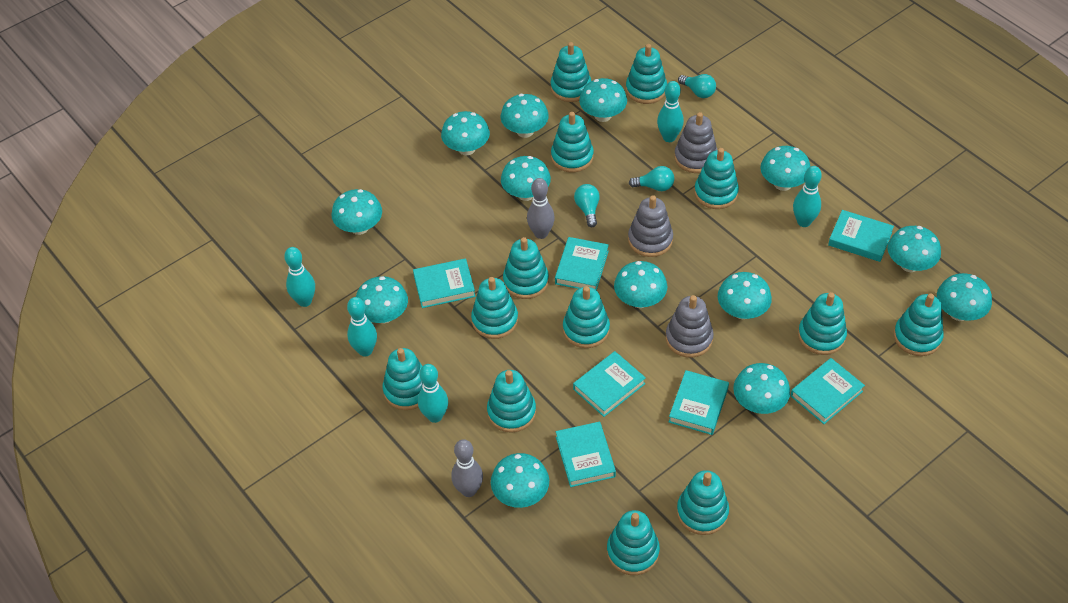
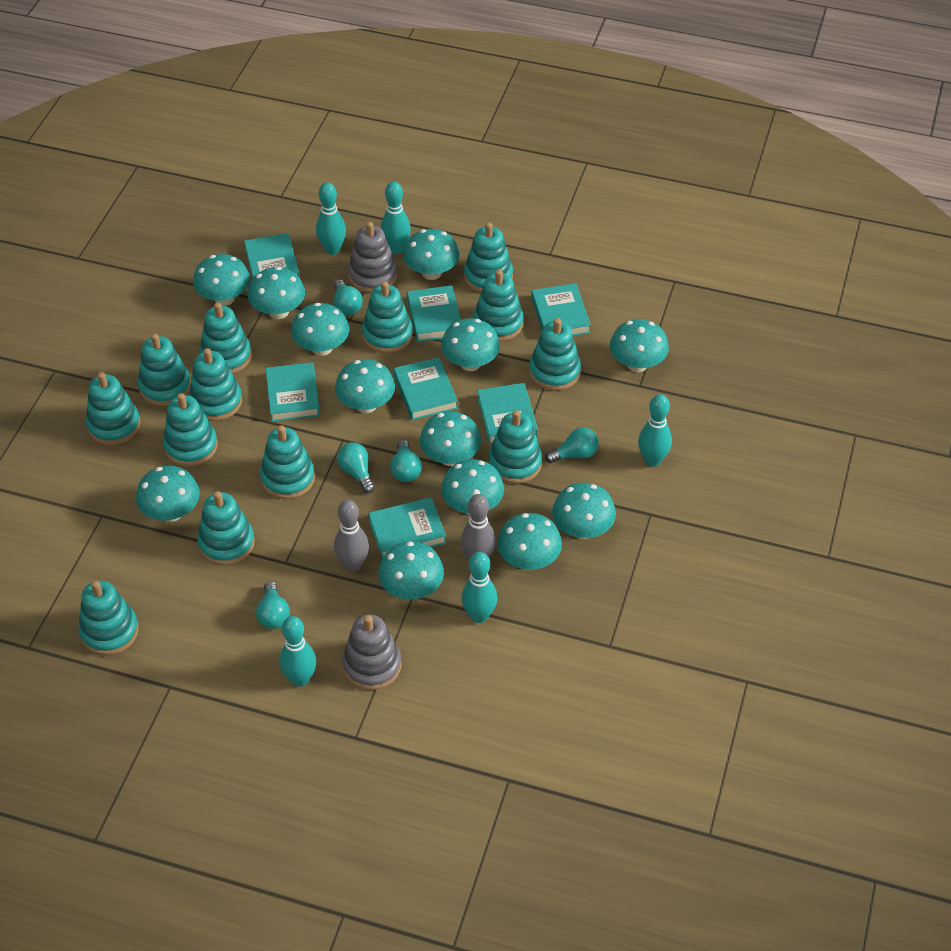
grey stacking toy: [628,195,673,257] [666,295,714,358] [674,112,717,173] = 3 -> [342,614,402,690] [348,222,398,293] = 2
turquoise light bulb: [574,184,600,227] [629,166,674,191] [678,74,716,98] = 3 -> [256,581,290,629] [334,280,363,315] [337,442,375,493] [390,440,422,482] [545,427,599,463] = 5

